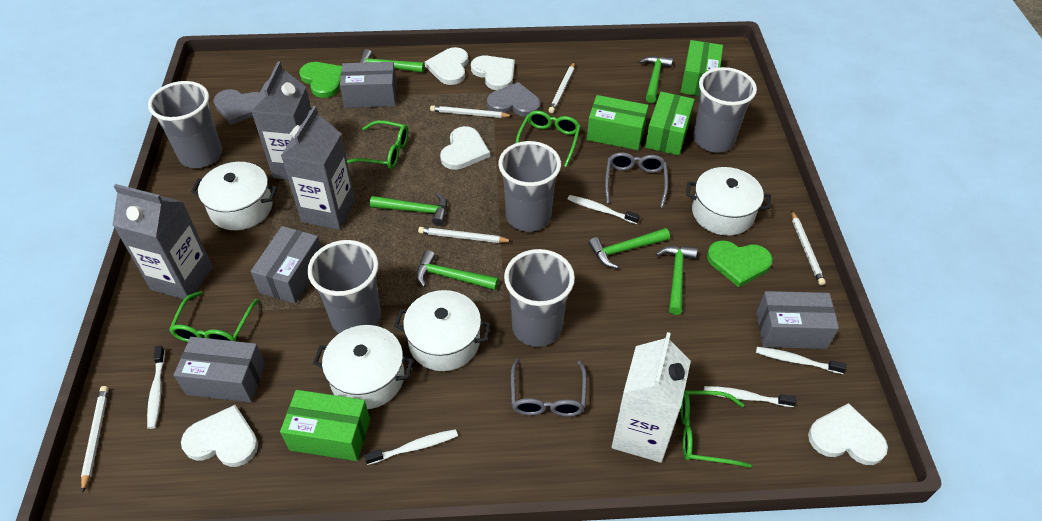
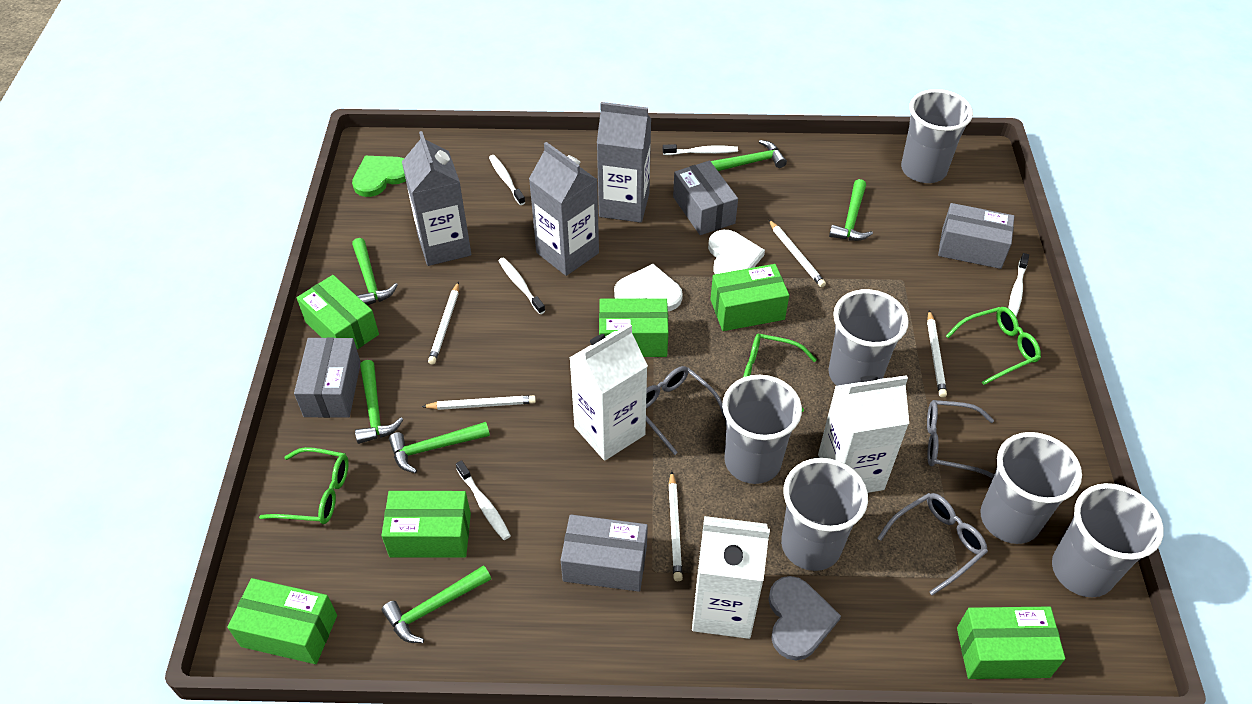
green box: [280,390,370,461] [587,95,649,150] [645,92,695,155] [681,40,723,96] = 4 -> [227,578,337,664] [297,275,379,349] [381,491,471,558] [599,298,668,357] [710,264,789,331] [957,607,1065,679] = 6
green glasses: [169,291,258,342] [347,120,408,169] [516,111,581,167] [680,390,752,468] = 4 -> [259,447,349,524] [743,334,817,412] [946,307,1041,385] = 3
green heart: [299,62,342,98] [707,240,773,287] = 2 -> [352,156,406,197] = 1
grey cup: [148,81,222,168] [307,240,381,333] [498,141,561,232] [504,249,575,347] [693,67,757,153] = 5 -> [722,375,802,484] [781,458,868,571] [828,289,909,386] [901,89,973,183] [980,432,1082,544] [1052,483,1164,597] = 6
grey glasses: [511,359,587,417] [605,152,668,208] = 2 -> [646,366,726,455] [877,493,988,596] [927,400,995,478] = 3
grey heart: [213,89,260,125] [487,82,541,117] = 2 -> [768,576,841,661] = 1
white carton: [612,332,691,463] = 1 -> [569,324,648,461] [692,516,770,639] [818,375,909,493] = 3
white heart: [181,405,258,467] [425,47,468,85] [440,126,490,170] [471,56,515,90] [808,403,888,465] = 5 -> [614,264,683,311] [708,230,765,274] = 2
white pot: [191,162,278,230] [313,325,414,409] [394,290,491,371] [686,167,771,236] = 4 -> none = 0

